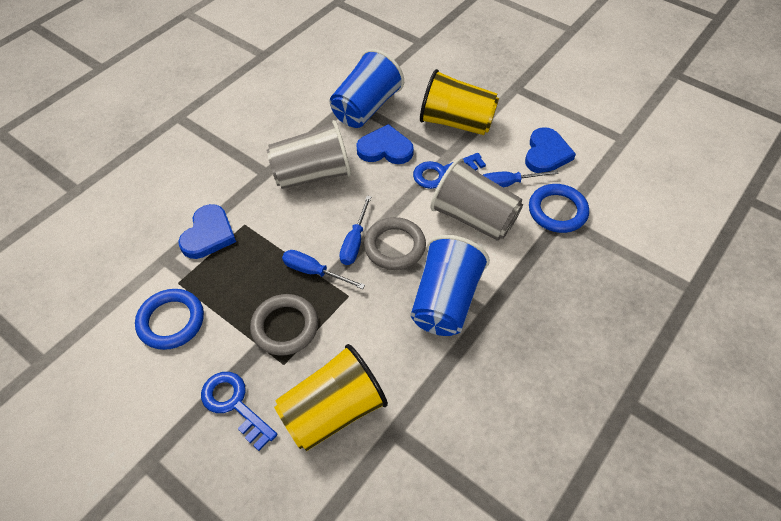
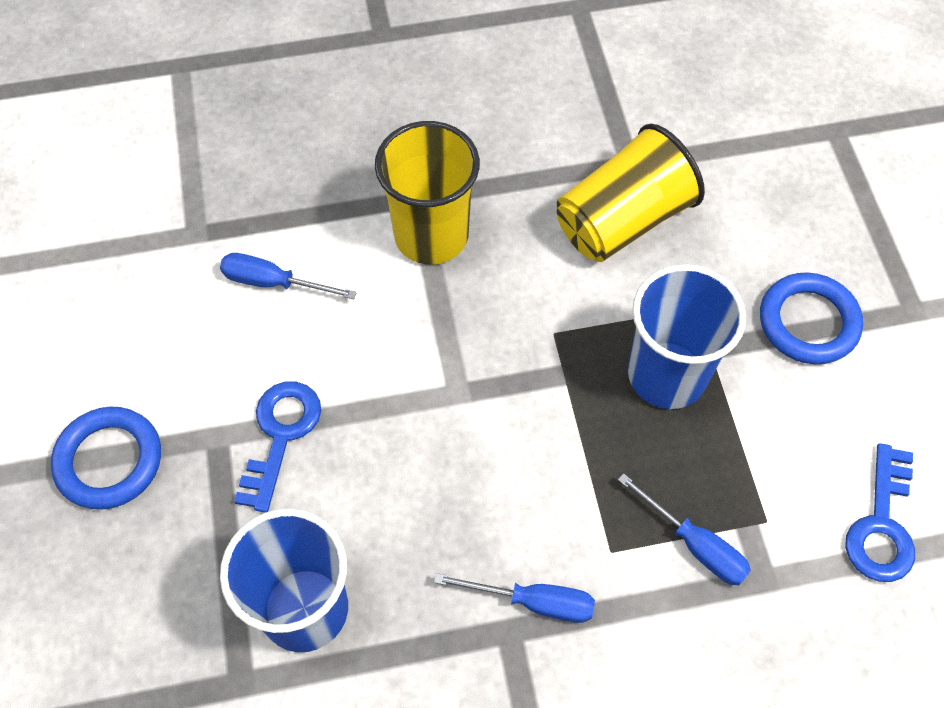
blue heart: [178,204,236,259] [356,124,414,164] [525,127,576,173] = 3 -> none = 0
grey cup: [266,120,351,189] [430,158,523,241] = 2 -> none = 0
grey ring: [250,294,318,356] [364,217,426,270] = 2 -> none = 0

